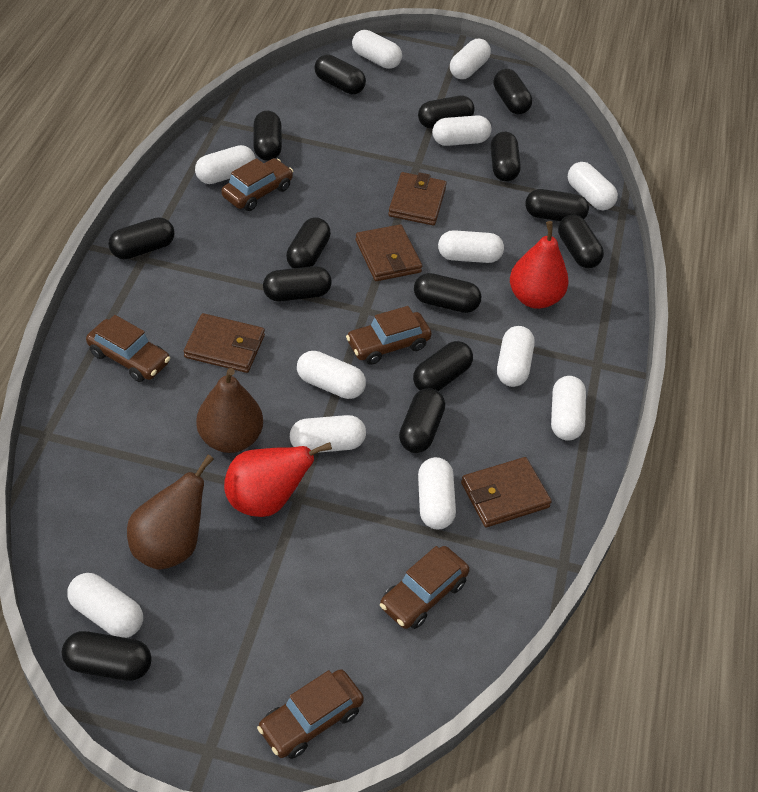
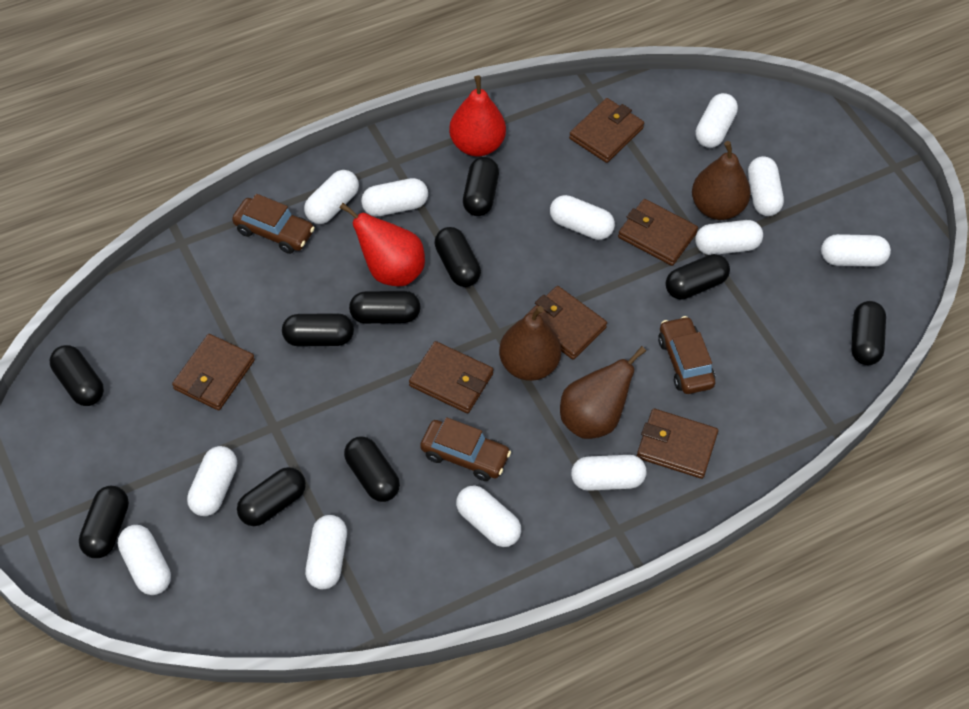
black capsule: [62,631,152,681] [108,217,175,260] [253,110,282,161] [263,266,332,301] [286,217,331,268] [314,54,366,94] [399,388,445,453] [413,341,473,391] [414,273,481,313] [418,95,475,129] [491,131,521,182] [493,69,532,115] [525,189,589,221] [558,215,604,268] = 14 -> [50,345,104,406] [79,486,129,558] [237,467,306,526] [282,313,354,347] [344,436,400,502] [349,291,421,324] [434,227,481,287] [463,157,499,216] [666,254,730,300] [851,301,886,365] = 10
brown car: [86,315,170,382] [221,158,293,211] [257,669,364,759] [346,306,432,365] [380,546,469,629] = 5 -> [232,194,315,254] [420,417,511,481] [658,316,715,394] = 3
brown pear: [127,454,214,570] [196,368,263,453] = 2 -> [499,306,561,381] [560,346,646,439] [692,141,750,220] = 3
brown wallet: [184,313,265,373] [356,224,422,281] [388,172,447,226] [461,457,552,527] = 4 -> [172,334,255,410] [409,341,493,413] [524,286,607,360] [569,98,644,163] [618,199,698,266] [637,409,718,479] = 6

